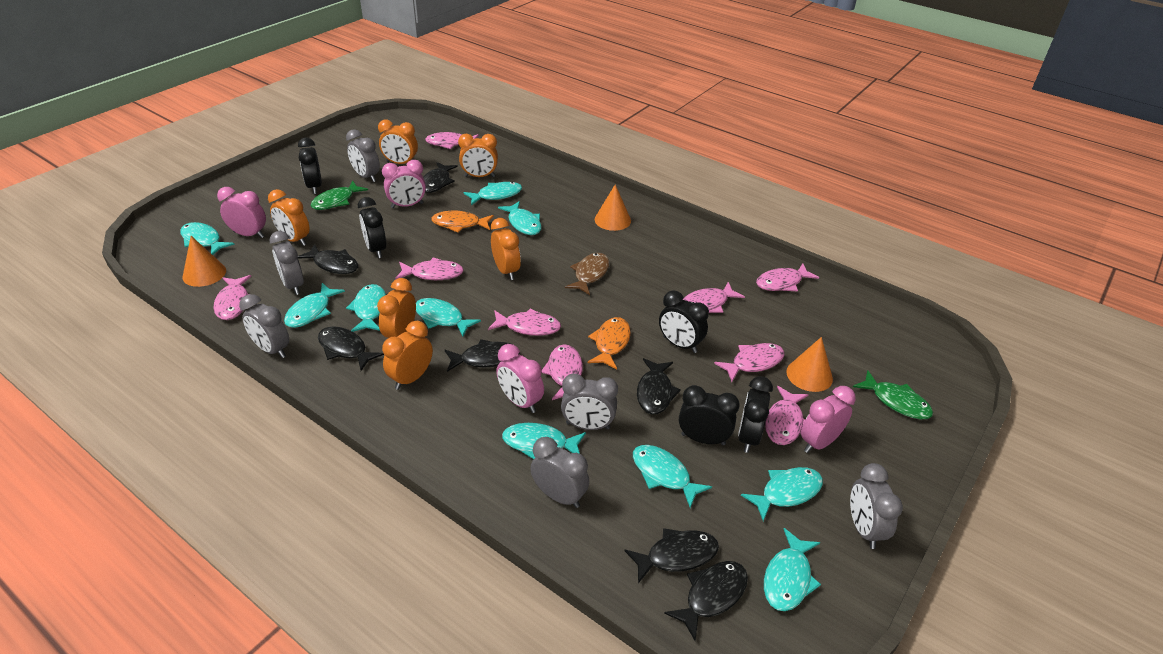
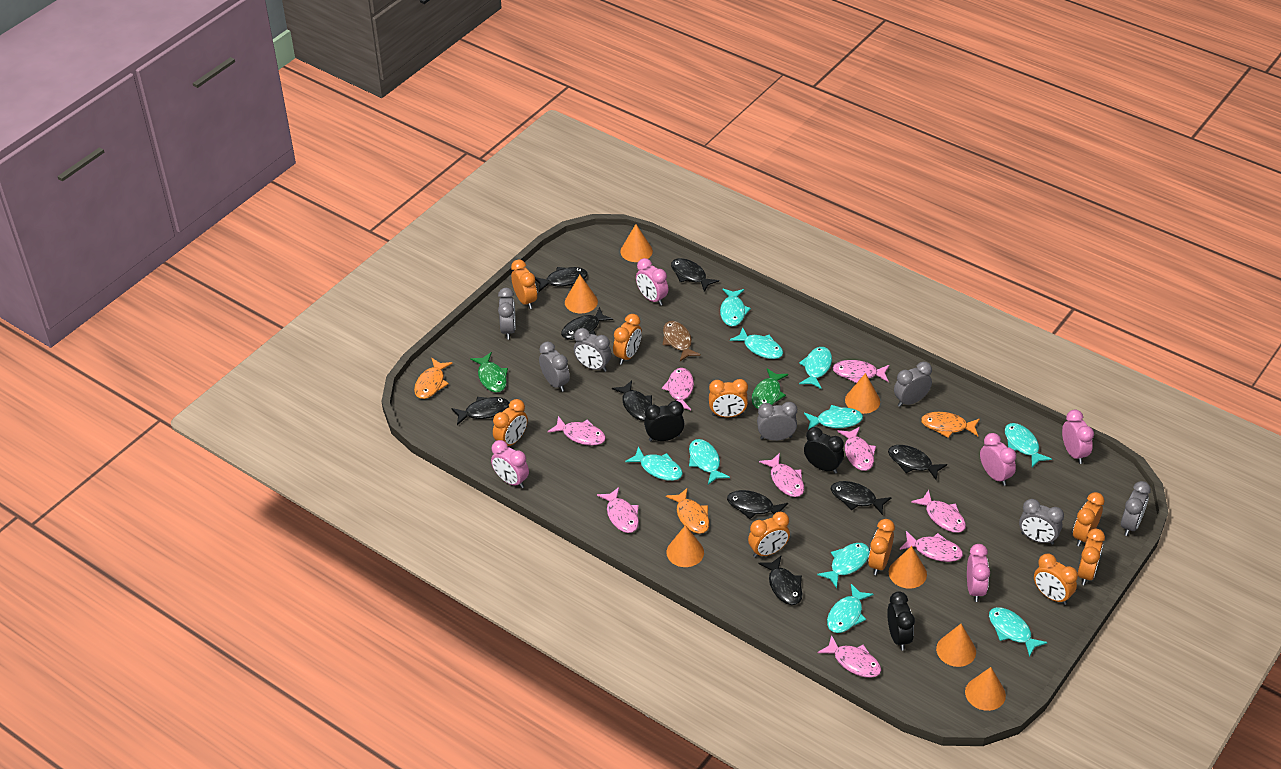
black clock: [298,138,322,194] [358,197,386,258] [659,290,709,353] [679,385,740,445] [738,376,773,453] = 5 -> [644,401,685,441] [804,427,844,474] [887,591,915,651] = 3
black fish: [298,244,358,274] [318,326,384,371] [423,162,458,193] [445,339,520,372] [625,528,719,583] [637,358,681,414] [664,561,748,641] = 7 -> [451,397,509,425] [535,267,588,292] [561,307,613,340] [612,380,652,421] [671,258,719,292] [727,490,788,519] [758,556,802,605] [831,481,892,515] [888,445,947,480] = 9
grey clock: [239,294,289,358] [269,231,304,295] [346,129,380,182] [530,437,589,508] [561,373,618,430] [850,463,903,549] = 6 -> [498,288,516,340] [539,342,570,392] [574,328,612,372] [757,402,797,441] [894,362,932,407] [1019,499,1064,545] [1121,481,1151,536] = 7
orange clock: [268,189,310,246] [377,278,416,338] [378,120,418,164] [382,321,433,390] [458,134,498,177] [491,218,521,280] = 6 -> [493,399,528,446] [511,259,537,309] [613,314,642,365] [709,379,748,417] [748,512,790,558] [868,519,895,575] [1034,554,1078,605] [1073,492,1105,547] [1078,529,1105,585] = 9
orange cone: [183,236,226,287] [595,184,631,231] [786,337,833,392] = 3 -> [565,275,598,314] [620,224,653,262] [667,525,704,567] [845,373,880,414] [889,546,927,588] [936,624,976,667] [965,667,1006,711] = 7
orange fish: [431,211,494,232] [588,317,631,369] = 2 -> [414,358,453,399] [666,488,709,534] [921,412,980,438] = 3
pink clock: [217,187,266,238] [382,160,426,208] [496,344,544,413] [801,386,856,453] = 4 -> [491,440,529,488] [636,258,669,306] [967,544,990,602] [980,433,1016,486] [1062,410,1094,464] = 5

